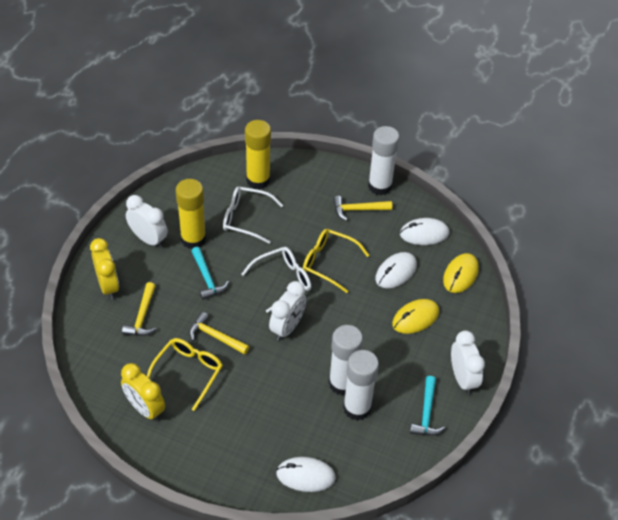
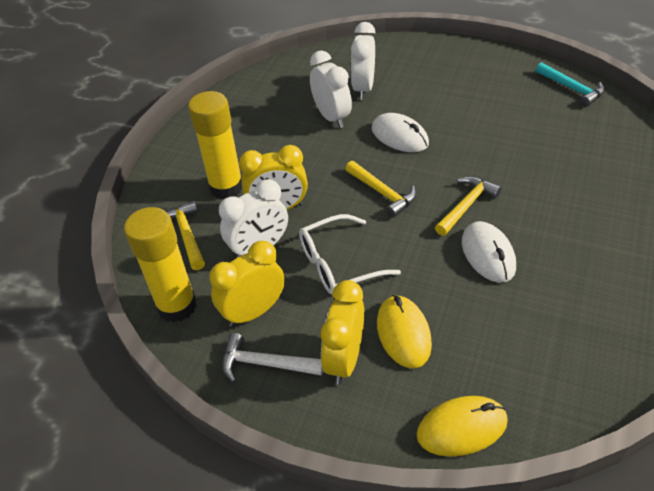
turquoise hammer: [191,247,229,300] [410,376,445,436] = 2 -> [536,62,605,107] = 1
white glasses: [223,186,283,244] [242,247,311,313] = 2 -> [299,214,401,295] = 1
white glue stick: [329,325,363,396] [343,350,379,421] [368,126,399,195] = 3 -> none = 0
white hammer: none = 0 -> [222,333,323,383] = 1
white mouse: [276,457,336,492] [375,252,417,288] [400,218,449,245] = 3 -> [372,113,429,152] [462,221,516,283] = 2
yellow clock: [90,238,119,299] [121,363,165,421] = 2 -> [209,241,285,327] [239,145,308,210] [321,280,365,385] = 3
yellow glasses: [147,338,223,411] [303,229,369,293] = 2 -> none = 0

